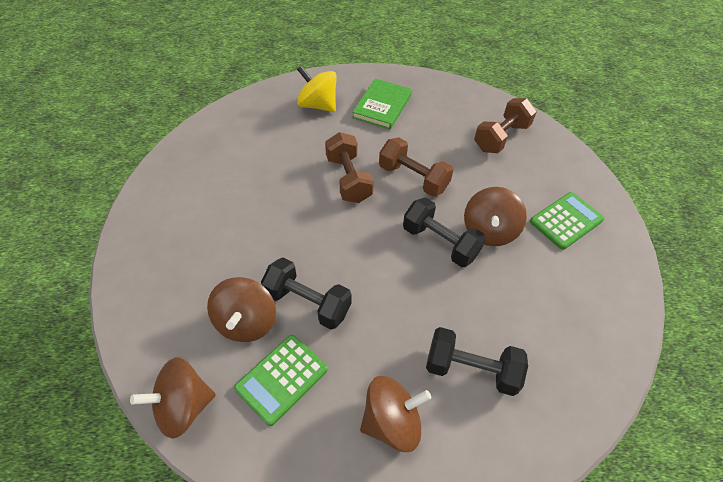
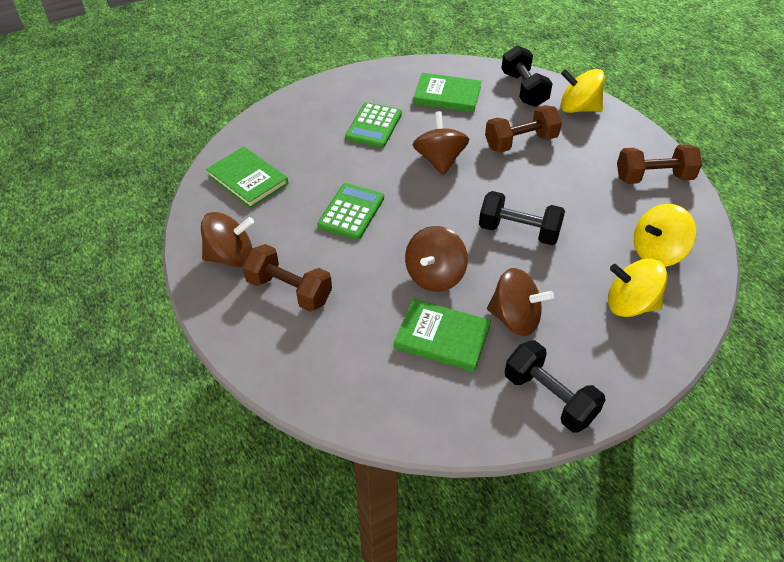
green book: [352,79,412,130] = 1 -> [206,147,288,209] [394,299,491,372] [413,73,482,113] = 3
yellow spinning top: [297,66,337,112] = 1 -> [561,69,605,113] [608,259,667,317] [634,204,696,267] = 3

